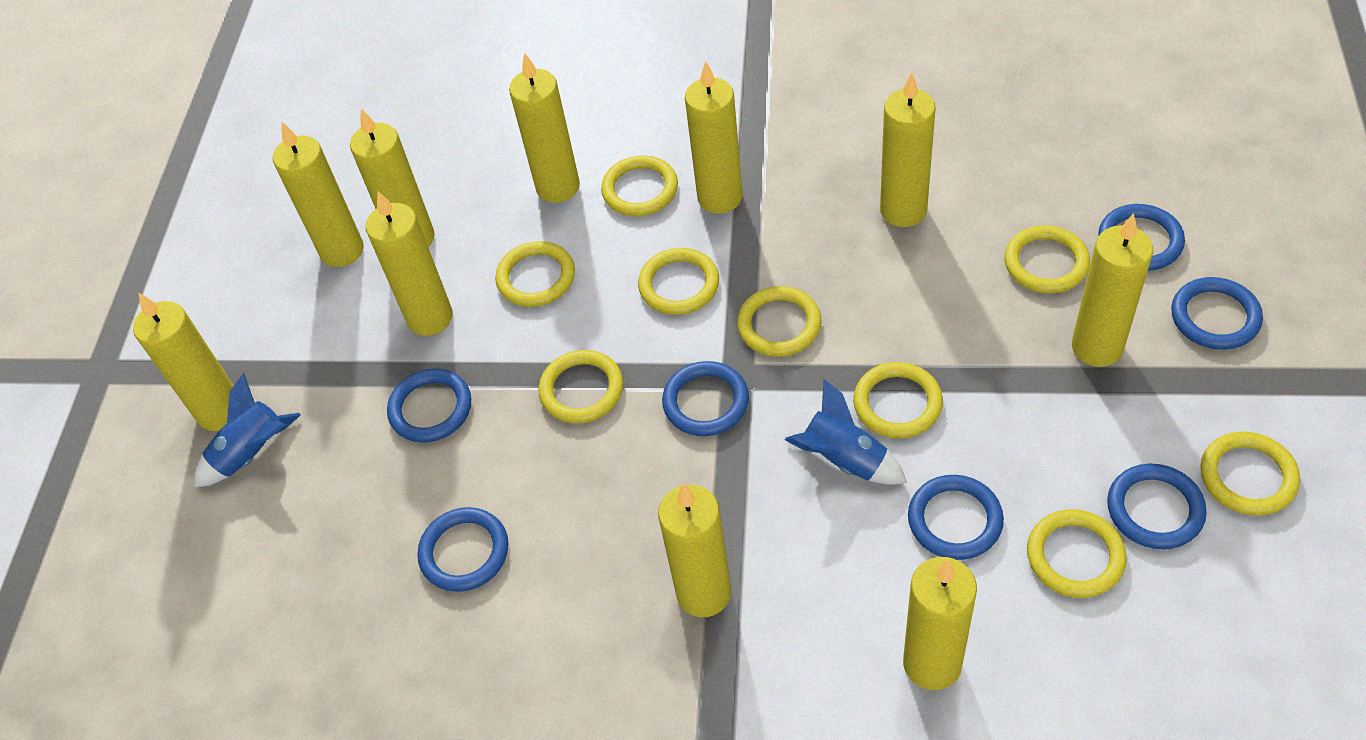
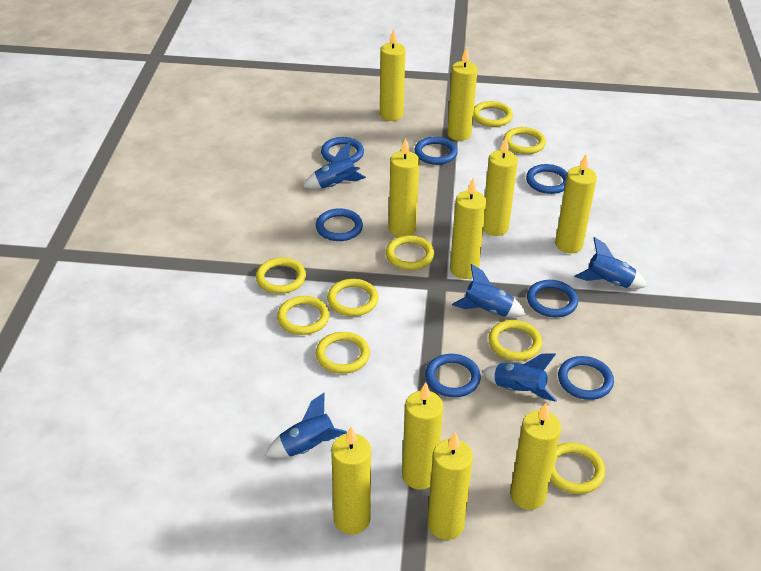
blue rocket: [194,373,301,487] [785,379,907,485] = 2 -> [265,392,347,458] [303,142,366,189] [452,264,526,317] [482,353,557,402] [575,237,647,289] = 5

